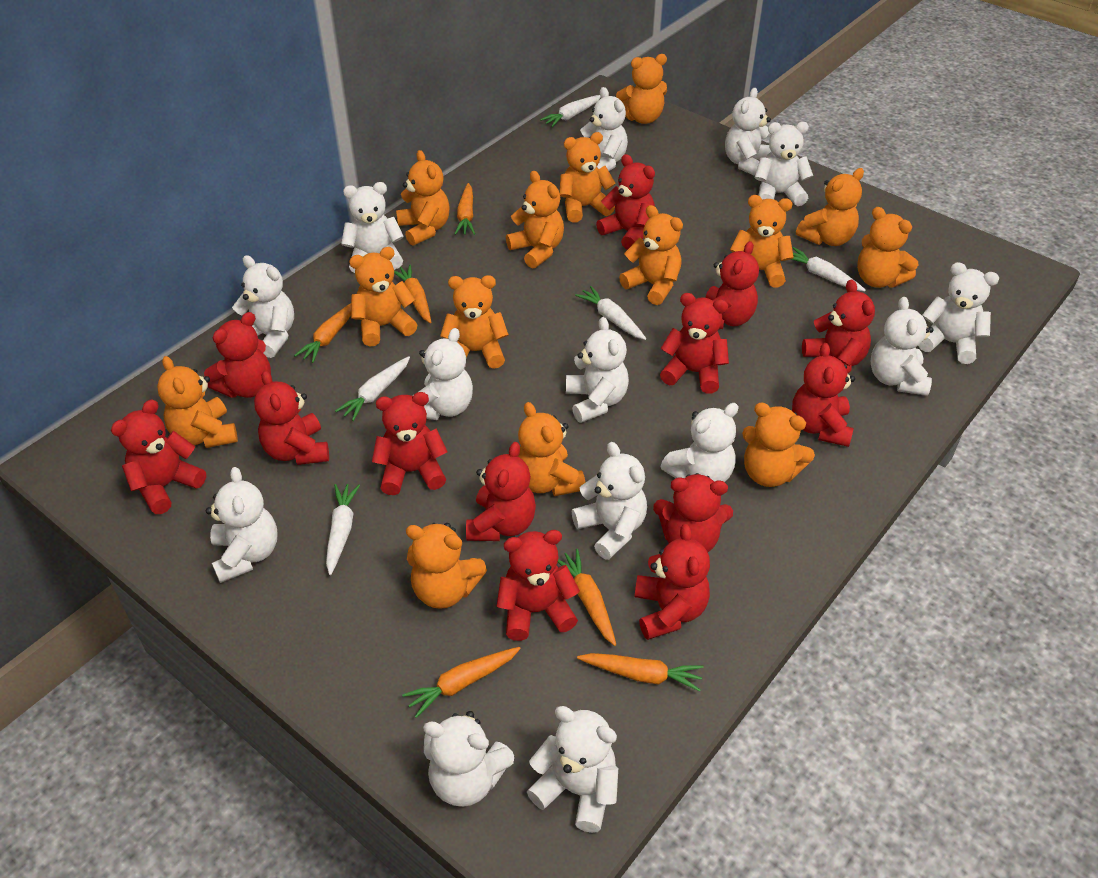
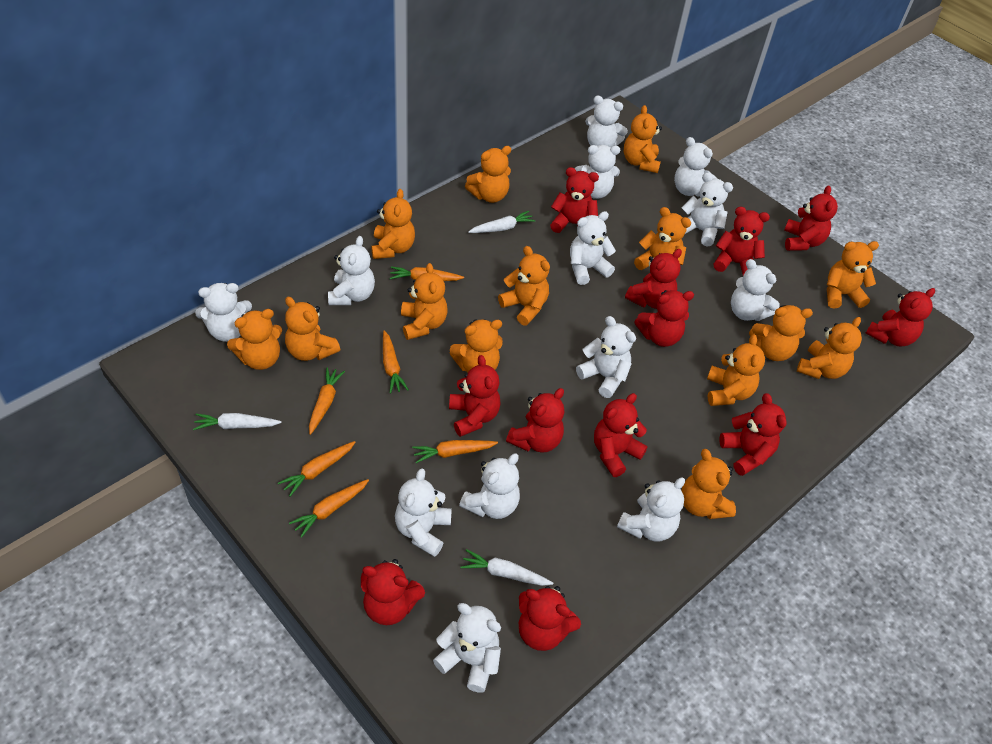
red teddy bear: [111,400,206,514] [204,312,271,398] [254,370,329,465] [372,392,447,495] [466,442,536,541] [497,530,580,641] [596,154,655,250] [635,524,710,640] [653,473,733,552] [660,293,729,394] [705,241,759,329] [792,343,855,447] [802,279,875,374] = 13 -> [361,559,425,625] [449,355,501,437] [506,388,564,453] [519,586,581,651] [550,167,599,233] [594,393,648,477] [625,249,682,309] [634,290,694,347] [714,207,770,275] [719,393,787,476] [784,186,838,251] [866,288,935,346] = 12
white carrot: [326,484,360,575] [335,356,410,421] [540,95,601,127] [575,286,646,340] [790,247,866,291] = 5 -> [193,413,282,430] [460,549,553,586] [468,211,535,233] = 3
white teddy bear: [206,467,278,583] [232,255,294,358] [341,182,404,273] [418,328,473,420] [423,711,514,807] [527,706,618,833] [566,317,629,423] [572,442,647,560] [580,87,628,171] [661,403,739,482] [725,88,771,176] [755,122,813,206] [870,297,934,396] [918,262,999,364] = 14 -> [195,283,252,342] [328,236,375,305] [395,468,452,557] [433,603,501,693] [459,453,520,519] [570,211,616,285] [575,145,620,199] [576,316,636,398] [585,95,628,148] [617,477,685,542] [674,137,717,196] [681,173,733,247] [731,259,780,321] = 13

